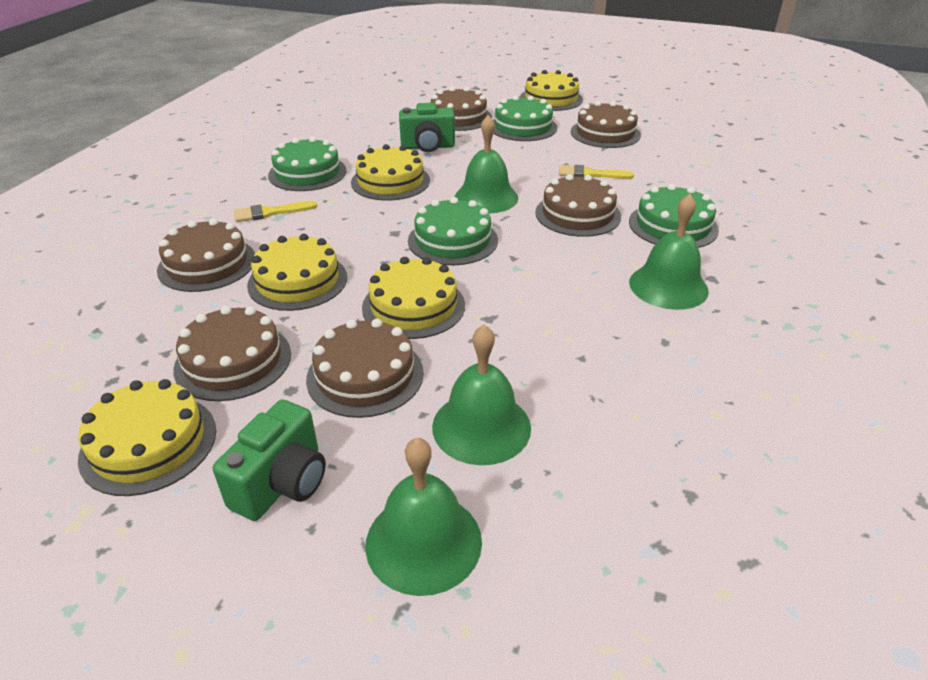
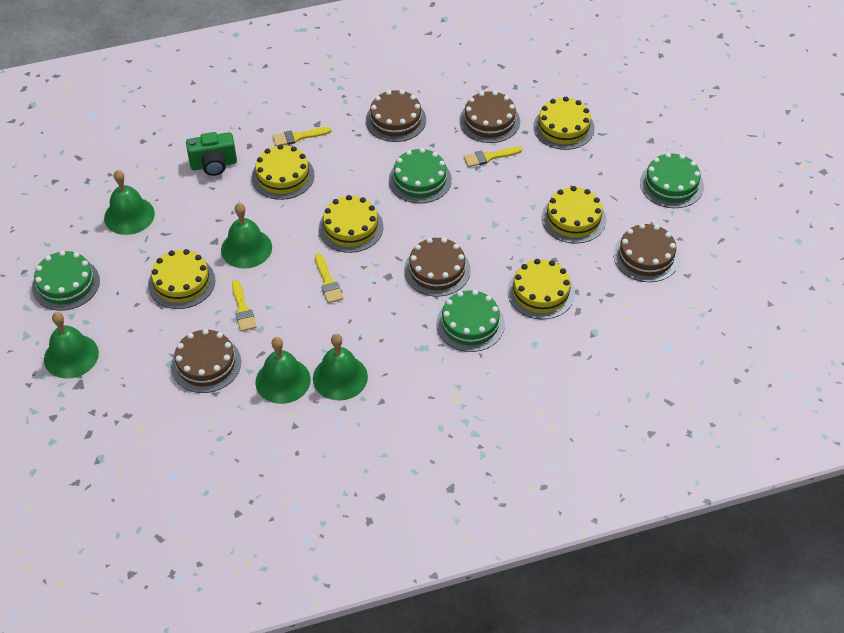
brown cake: [157,218,255,292] [173,306,291,401] [306,319,424,418] [431,87,492,131] [535,174,621,237] [571,101,641,148] = 6 -> [171,329,241,393] [366,90,426,142] [404,237,471,297] [459,91,520,143] [613,223,680,282] = 5
green bell: [365,438,482,596] [432,325,531,465] [455,115,518,214] [629,194,709,310] = 4 -> [44,312,99,379] [104,170,155,235] [221,203,272,269] [255,337,311,404] [313,334,368,401] = 5
green camera: [213,399,326,521] [399,103,455,152] = 2 -> [186,132,237,176] = 1
yellow brush: [234,201,317,222] [559,165,634,179] = 2 -> [232,280,257,332] [273,127,331,146] [315,254,343,303] [464,146,522,167] = 4
yellow cake: [78,379,216,496] [247,234,347,311] [351,144,430,201] [362,257,465,339] [520,70,583,111] = 5 -> [148,249,215,309] [252,144,315,200] [319,195,383,253] [507,259,575,319] [533,97,595,150] [542,186,606,244] = 6

